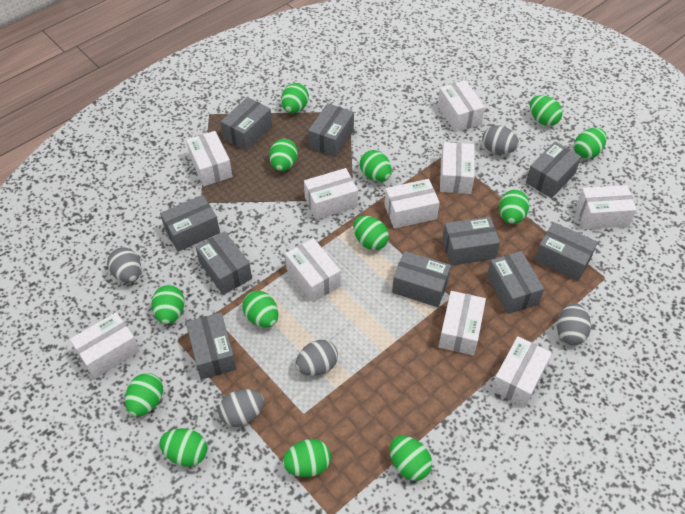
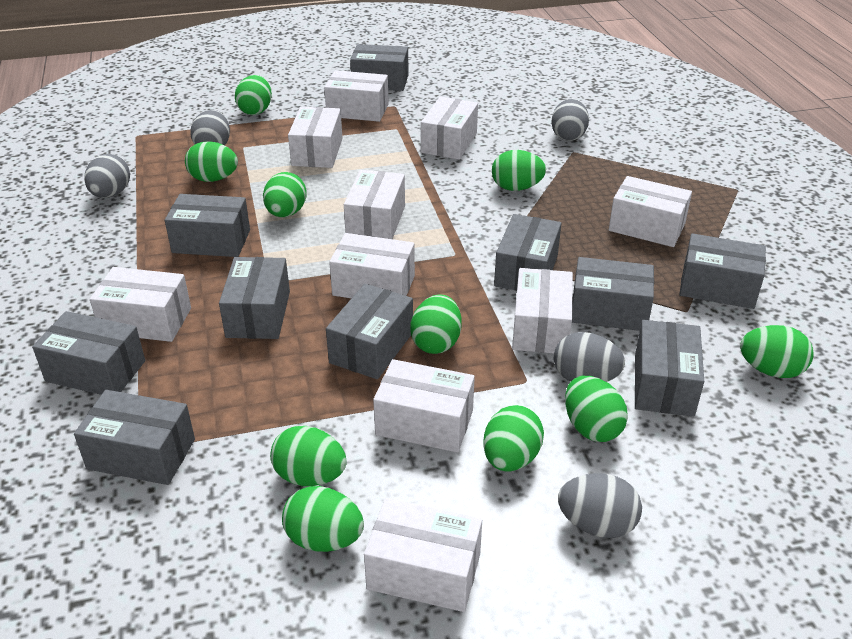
green egg: [125,373,163,416] [151,285,185,324] [159,428,207,467] [242,291,279,328] [269,139,298,171] [281,83,309,113] [283,439,331,477] [353,216,389,250] [360,150,392,182] [390,436,432,481] [499,190,529,224] [530,95,563,126] [574,128,607,159] = 13 -> [185,141,238,182] [235,75,272,115] [263,172,307,217] [270,426,347,486] [282,486,364,552] [410,295,462,354] [483,405,544,472] [492,150,546,191] [565,376,628,442] [740,325,814,378] = 10

